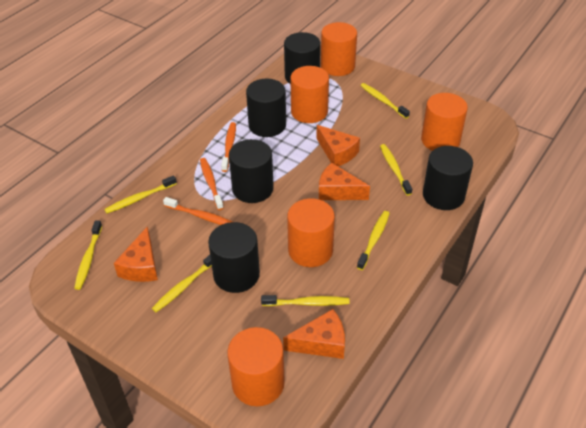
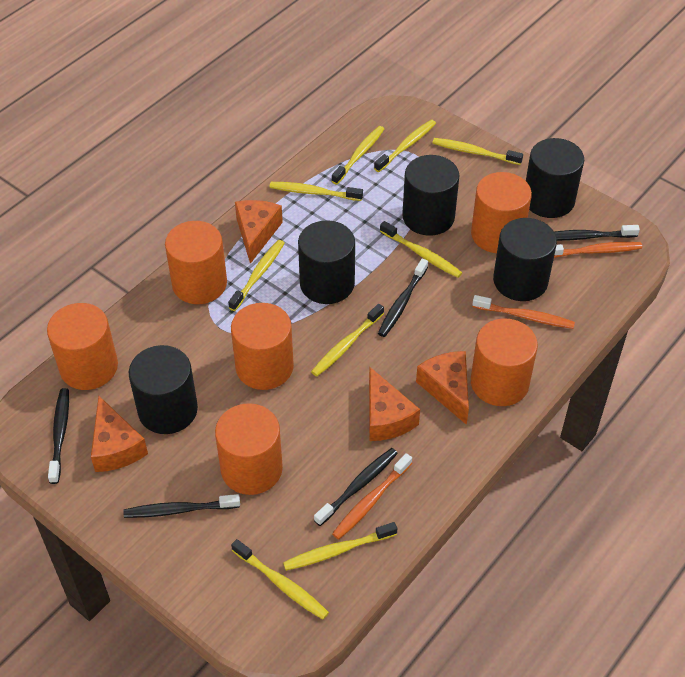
black toothbrush: none = 0 -> [48,388,69,484] [123,494,240,518] [314,448,398,526] [378,259,428,337] [554,225,640,241] = 5
orange cylinder: [227,327,285,406] [287,198,335,267] [290,66,329,123] [321,22,357,76] [421,93,468,151] = 5 -> [47,303,118,390] [165,221,227,304] [215,403,283,495] [231,303,294,390] [471,172,532,253] [471,318,538,406] = 6
yellow toothbrush: [74,220,102,290] [104,175,177,214] [152,255,212,312] [261,295,350,306] [357,211,390,270] [360,83,410,119] [380,144,412,196] = 7 -> [228,240,285,311] [231,539,329,620] [269,182,363,201] [283,522,397,571] [311,304,384,377] [332,126,384,184] [374,120,436,172] [380,221,462,278] [433,138,523,165] = 9

